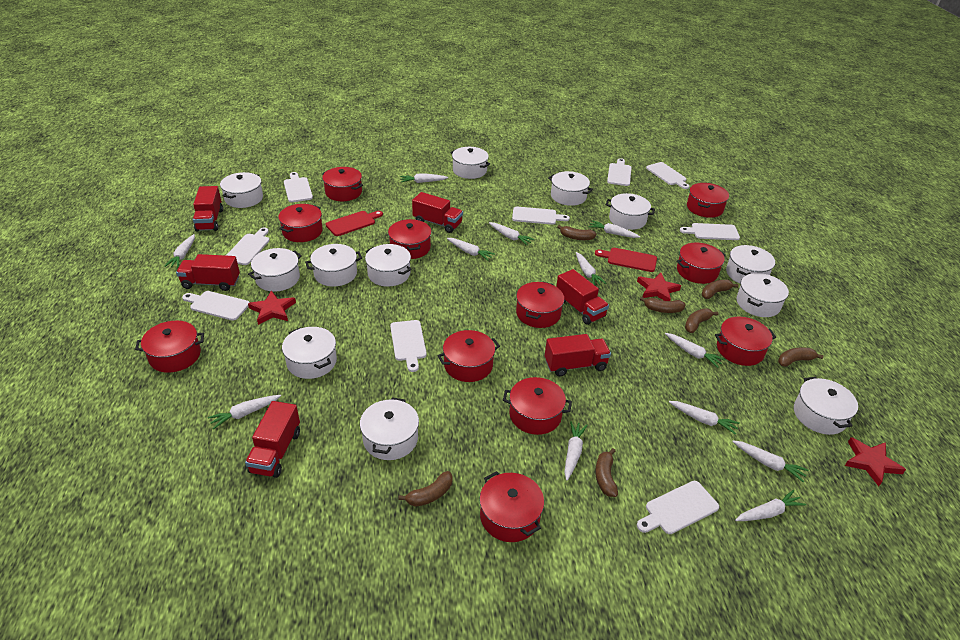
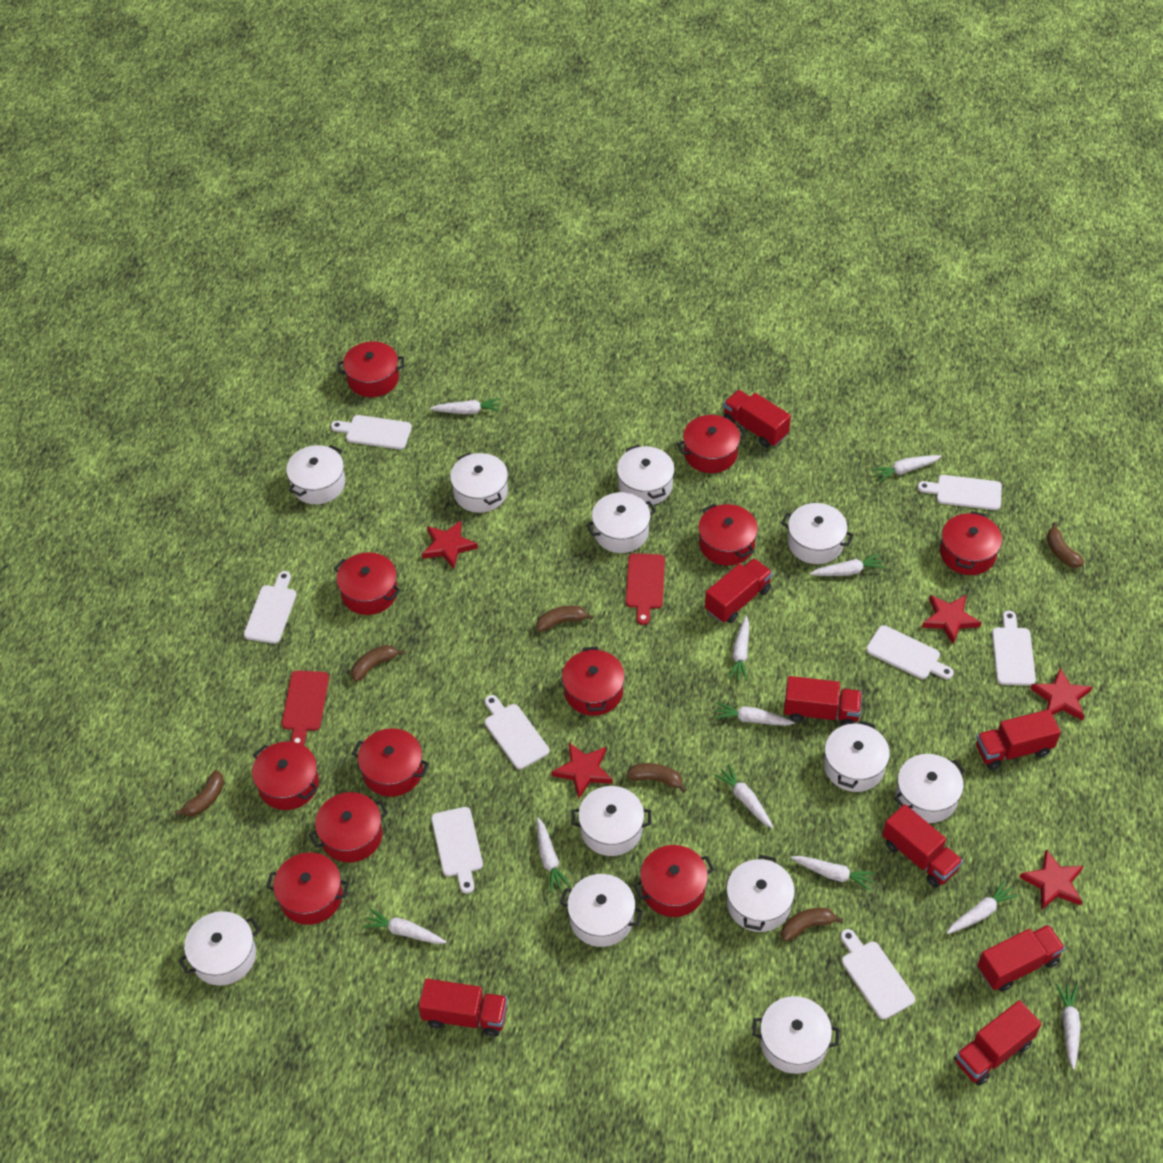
brown banana: [398,471,453,507] [557,225,596,240] [595,448,618,497] [640,297,685,313] [685,309,719,333] [702,280,738,299] [778,348,824,367] = 7 -> [174,770,224,816] [351,645,404,681] [536,606,594,632] [626,763,687,793] [781,908,843,941] [1047,522,1084,568] = 6
red star: [248,291,296,325] [637,273,681,301] [845,437,906,486] = 3 -> [422,520,478,569] [551,743,613,799] [922,595,981,644] [1019,849,1084,910] [1030,668,1092,721] = 5
red truck: [176,254,240,291] [193,186,223,232] [245,401,300,478] [412,192,463,233] [545,334,611,376] [556,269,609,325] = 6 -> [419,979,508,1037] [705,558,773,623] [723,390,791,448] [784,676,862,726] [882,804,963,888] [954,1000,1041,1086] [976,709,1061,770] [977,924,1065,992] = 8
white carrot: [165,234,195,268] [208,395,281,429] [400,173,448,183] [447,238,495,260] [489,222,535,245] [564,421,588,481] [576,252,606,285] [588,220,640,238] [665,333,725,368] [669,401,740,435] [732,440,808,482] [735,490,806,521] = 12 -> [363,909,447,944] [430,398,501,414] [537,817,571,892] [714,702,795,726] [714,764,773,829] [728,616,749,681] [791,856,876,891] [810,553,885,576] [872,455,942,482] [947,880,1019,934] [1056,984,1081,1070] = 11
white cutting board: [182,291,250,321] [226,227,269,265] [284,172,313,202] [390,320,427,372] [512,207,570,225] [607,158,632,186] [637,481,719,534] [646,162,689,189] [680,223,740,240] = 9 -> [244,571,296,644] [331,415,412,450] [431,807,483,894] [485,695,549,769] [840,929,915,1020] [866,625,954,679] [917,475,1002,510] [992,611,1036,686] = 8

